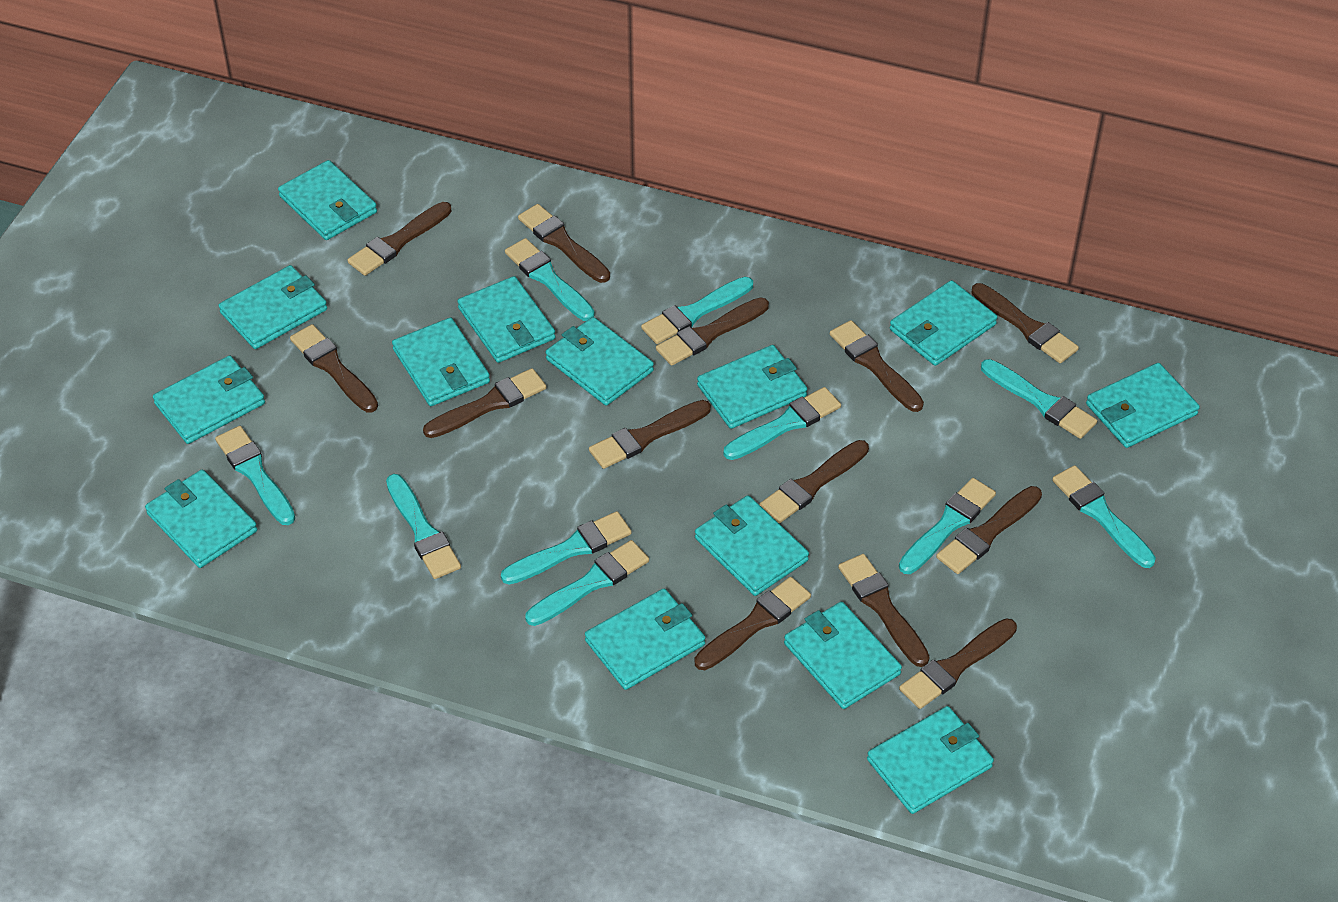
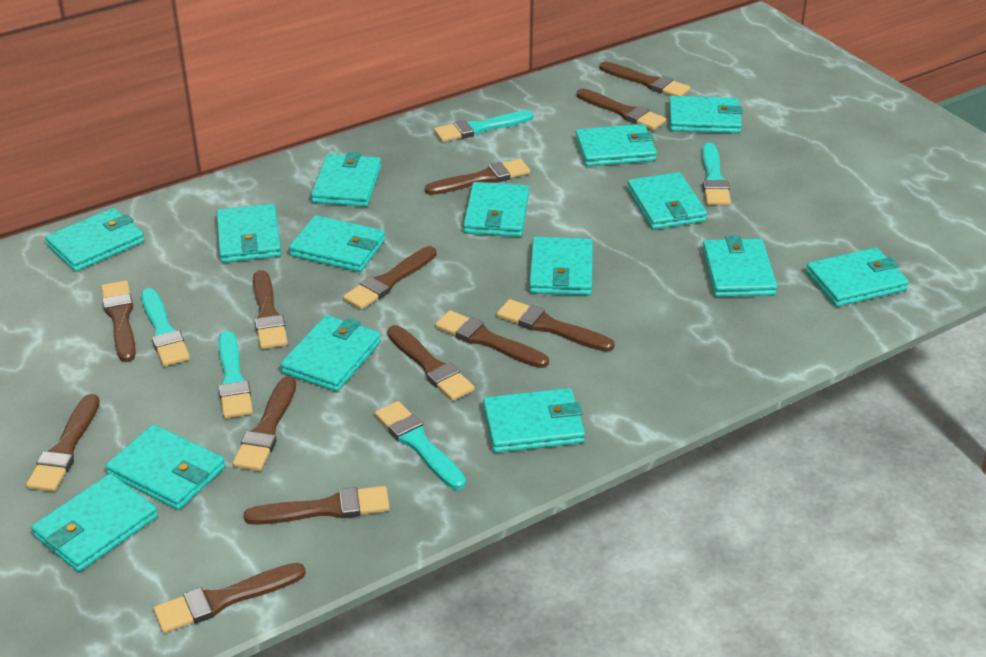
turquoise brush: [215,426,295,525] [386,474,461,579] [501,511,632,584] [505,238,595,321] [525,540,649,626] [641,277,753,344] [723,387,841,460] [899,478,996,574] [981,359,1097,439] [1052,465,1156,568] = 10 -> [141,288,190,366] [218,331,253,418] [375,401,466,490] [434,111,533,142] [702,143,731,205] = 5
turquoise wallet: [145,469,257,568] [153,356,265,444] [219,265,327,349] [278,160,377,240] [392,317,490,406] [457,276,556,363] [546,317,654,406] [585,589,705,690] [695,495,809,596] [697,345,807,429] [784,602,902,709] [867,706,994,814] [890,280,997,366] [1086,363,1200,448] = 14 -> [31,474,158,572] [45,208,145,272] [105,424,225,510] [216,204,281,263] [280,315,381,392] [289,215,385,272] [311,152,381,207] [463,182,529,237] [483,388,585,453] [529,237,593,296] [575,124,657,167] [627,172,707,230] [669,96,743,134] [702,236,777,297] [806,247,909,307] = 15

